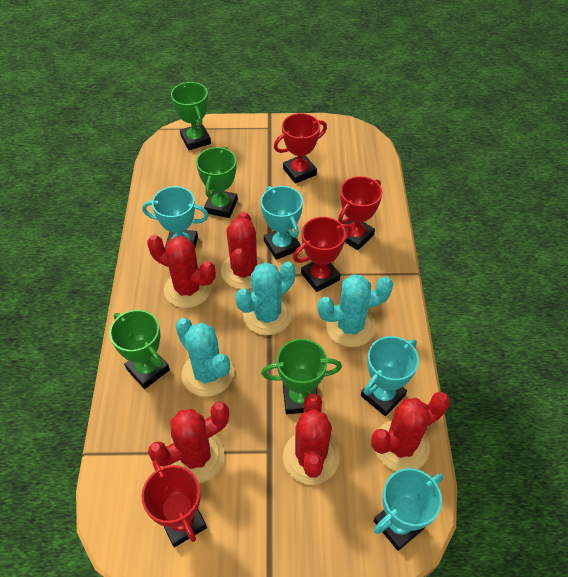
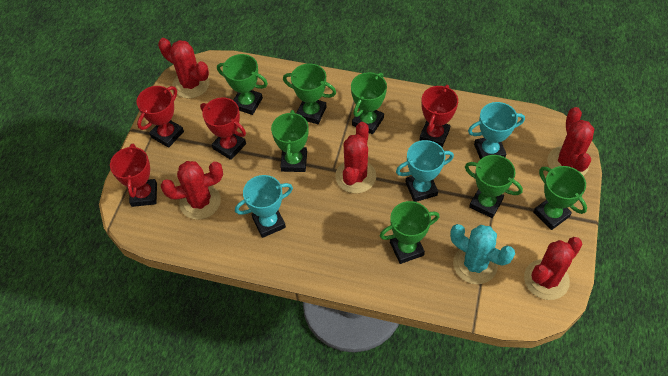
green trophy: [109,310,170,389] [171,82,211,150] [196,147,238,218] [261,339,342,414] = 4 -> [217,54,268,115] [271,110,309,172] [283,63,336,124] [351,72,387,135] [380,201,440,264] [465,155,523,218] [533,166,587,230] = 7
turquoise cactus: [175,318,234,397] [235,262,296,335] [317,274,393,347] = 3 -> [450,224,515,284] = 1
turquoise trophy: [142,186,209,249] [261,186,303,260] [361,336,419,416] [374,468,443,551] = 4 -> [235,175,293,238] [396,140,454,202] [468,102,525,159] = 3

